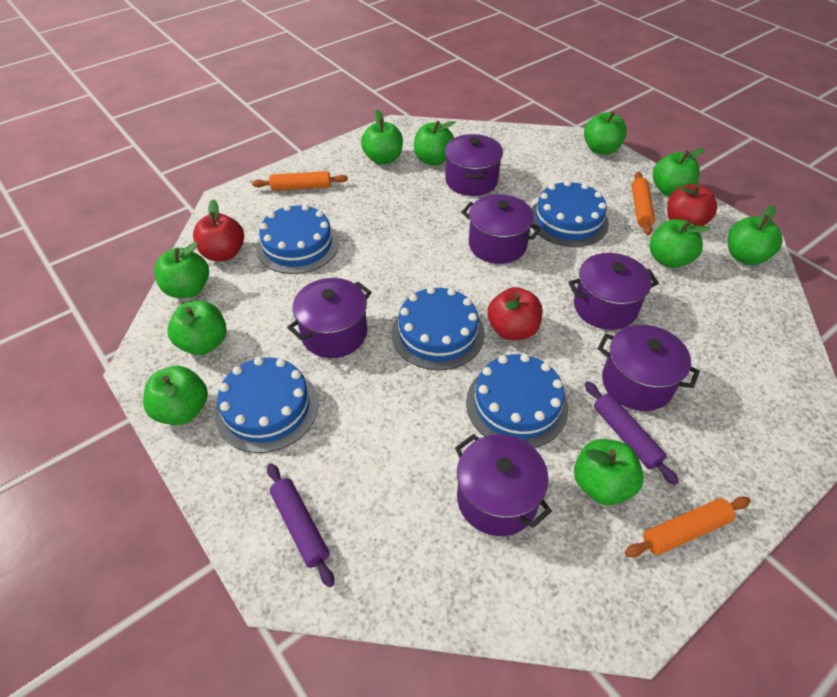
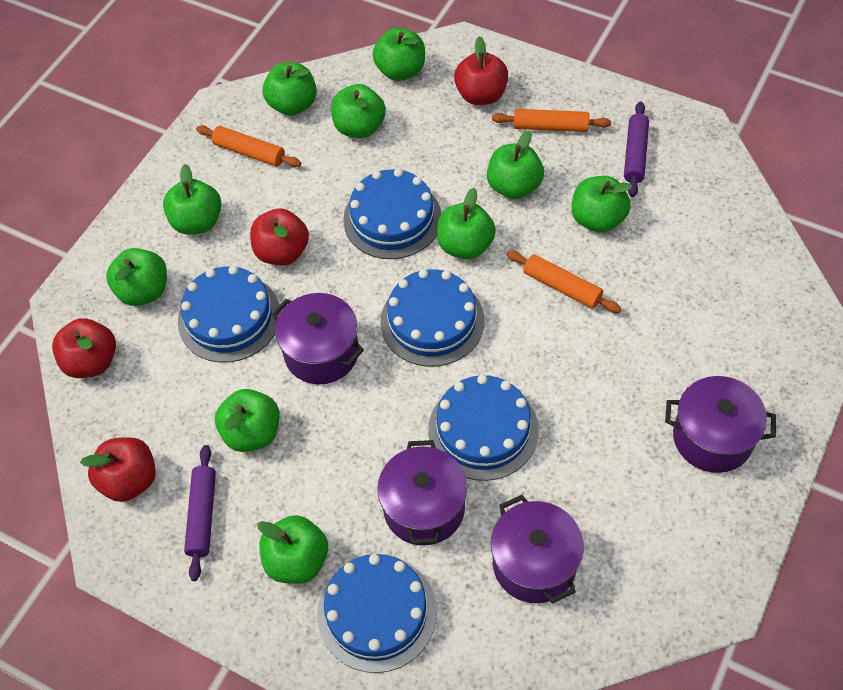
purple pot: [287,278,372,358] [445,134,503,196] [455,434,552,536] [461,194,541,264] [568,253,659,330] [597,325,700,411] = 6 -> [271,293,364,384] [377,440,467,546] [491,495,584,604] [665,376,776,473] = 4
red apple: [193,199,244,261] [487,287,542,340] [667,184,717,226] = 3 -> [52,318,116,378] [80,437,156,502] [250,208,309,265] [454,36,508,105] = 4

